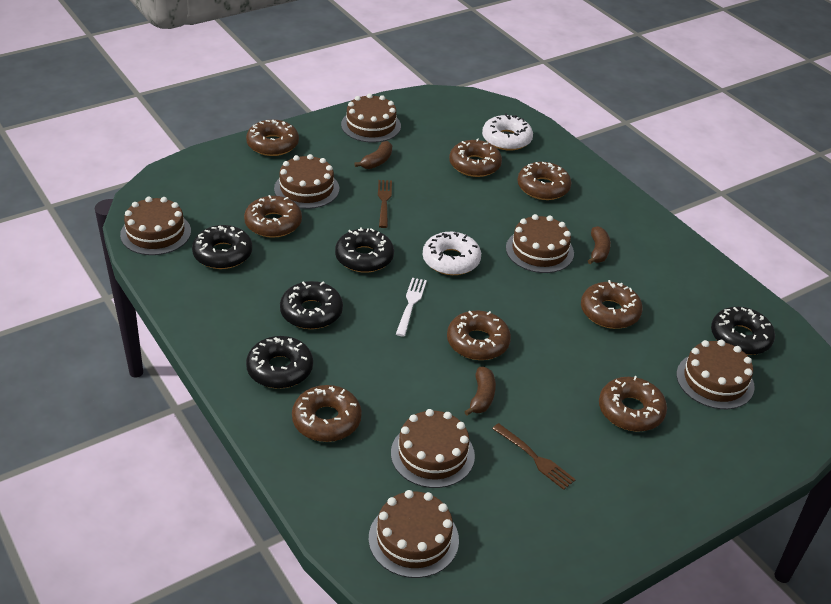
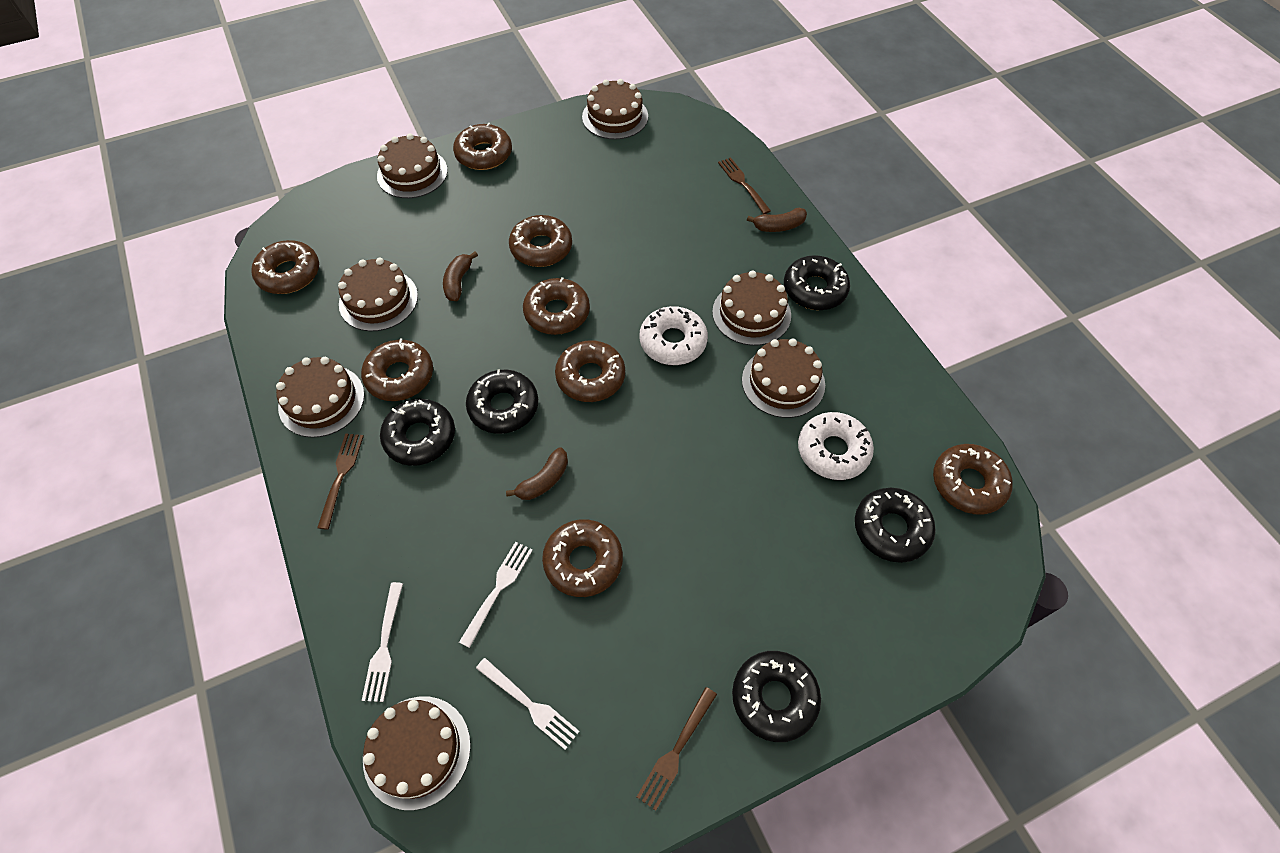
brown fork: [378,180,392,228] [492,423,576,490] = 2 -> [317,433,364,530] [637,687,717,811] [718,157,771,214] = 3
white fork: [396,278,427,337] = 1 -> [362,582,403,702] [459,542,533,648] [476,658,580,750] = 3

